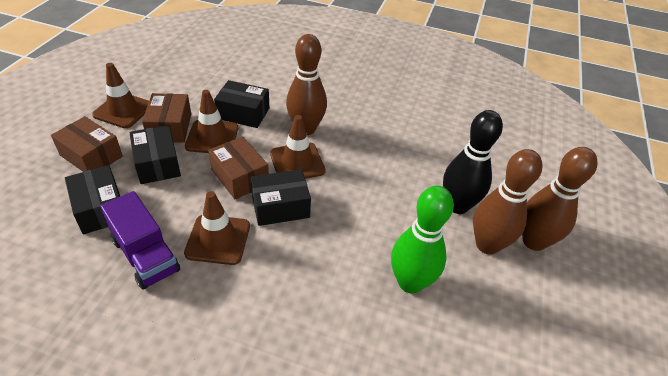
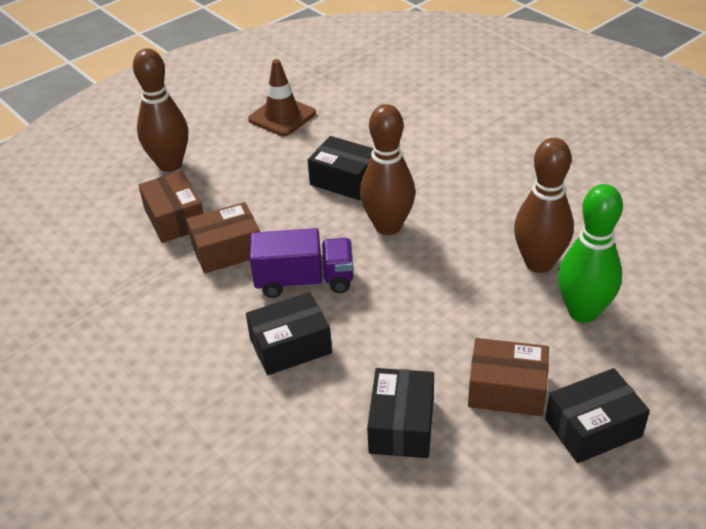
black bowling pin: [443,110,503,214] = 1 -> none = 0
brown traffic cone: [92,63,149,128] [184,191,250,265] [185,90,238,153] [270,115,326,179] = 4 -> [248,59,316,136] = 1

